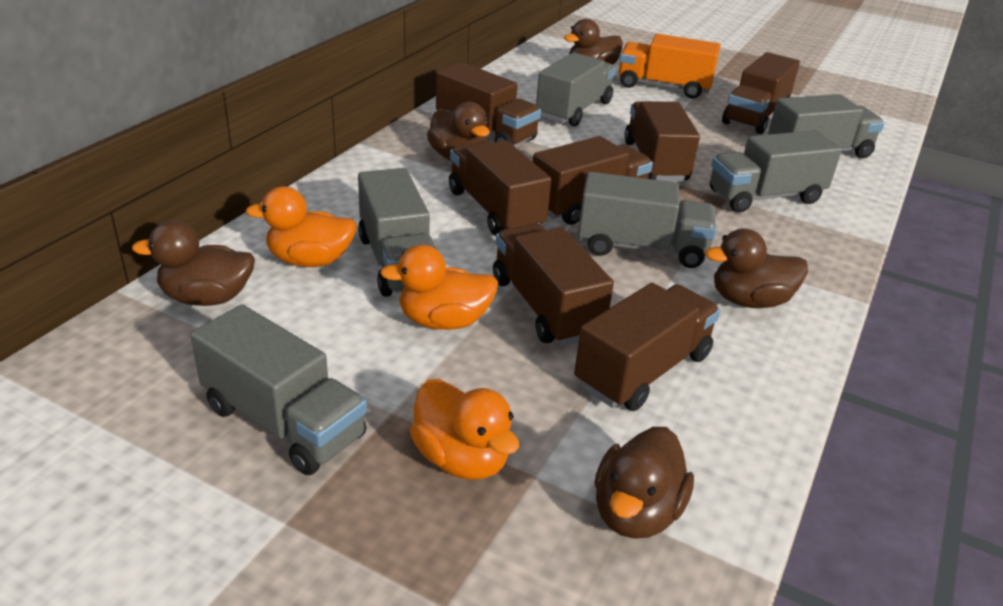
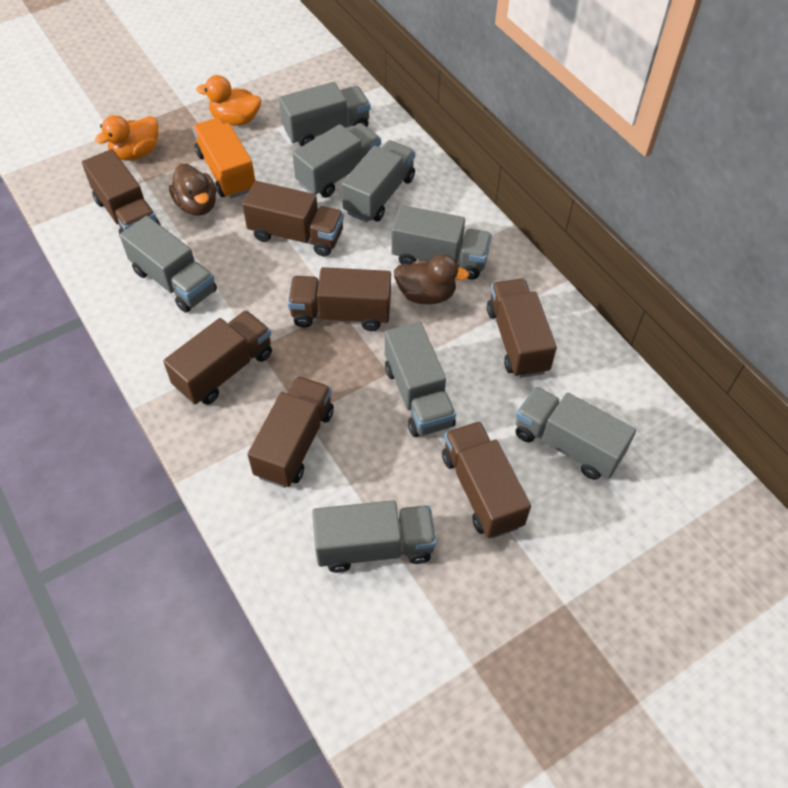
brown duck: [132,220,255,306] [427,102,490,161] [564,19,623,65] [595,427,694,539] [705,228,808,308] = 5 -> [169,164,216,216] [394,254,469,305] = 2
grey truck: [190,304,367,475] [358,168,437,297] [536,53,616,126] [578,172,716,268] [710,130,842,212] [768,94,884,158] = 6 -> [120,216,217,313] [279,82,371,146] [292,123,381,198] [312,500,436,573] [342,140,415,222] [385,322,456,437] [391,205,492,280] [516,387,636,480] = 8
orange duck: [246,186,357,267] [380,244,498,330] [410,379,519,480] = 3 -> [95,115,158,161] [196,75,261,126] = 2

